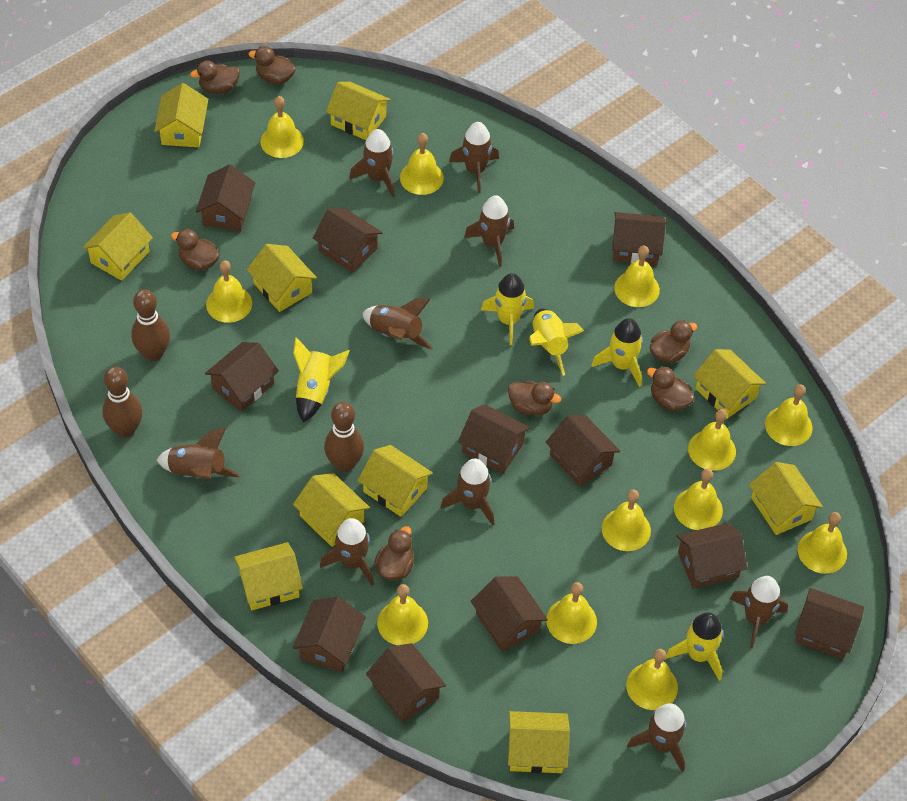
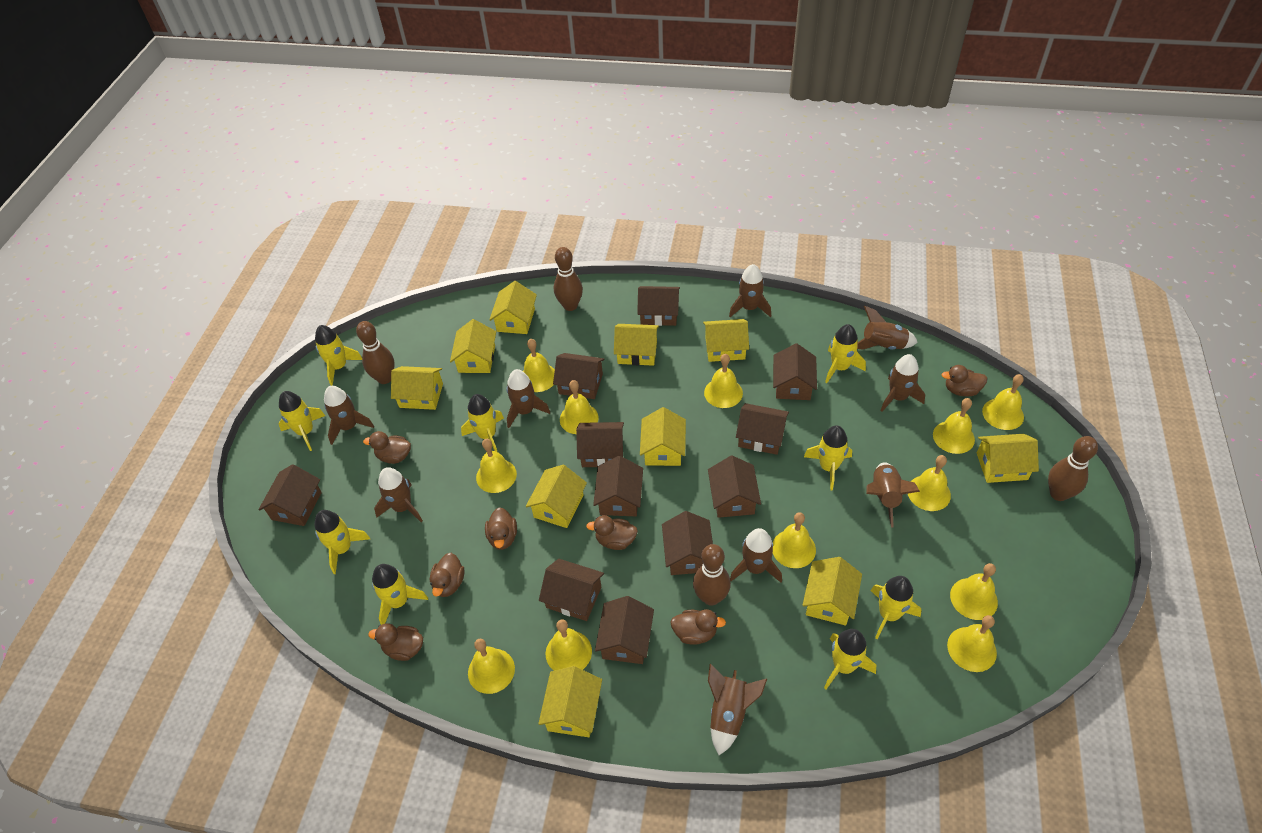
brown bowling pin: [103,367,142,438] [131,289,170,361] [324,402,364,472] = 3 -> [356,321,395,384] [554,247,583,311] [693,544,731,606] [1048,436,1098,501] = 4
yellow rocket: [293,337,349,423] [481,273,534,345] [529,309,584,376] [592,318,643,387] [666,612,723,681] = 5 -> [278,391,325,451] [314,510,370,574] [315,325,362,386] [372,564,428,625] [461,394,504,452] [804,425,852,490] [824,629,876,689] [825,324,866,383] [870,576,921,639] = 9

